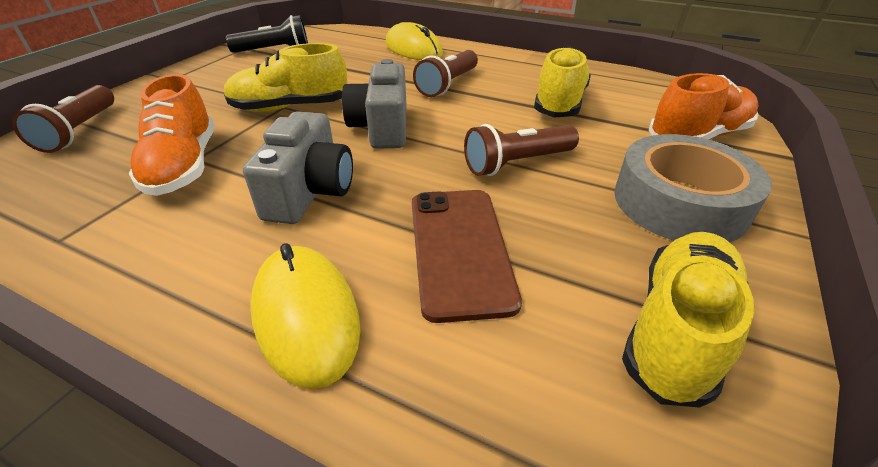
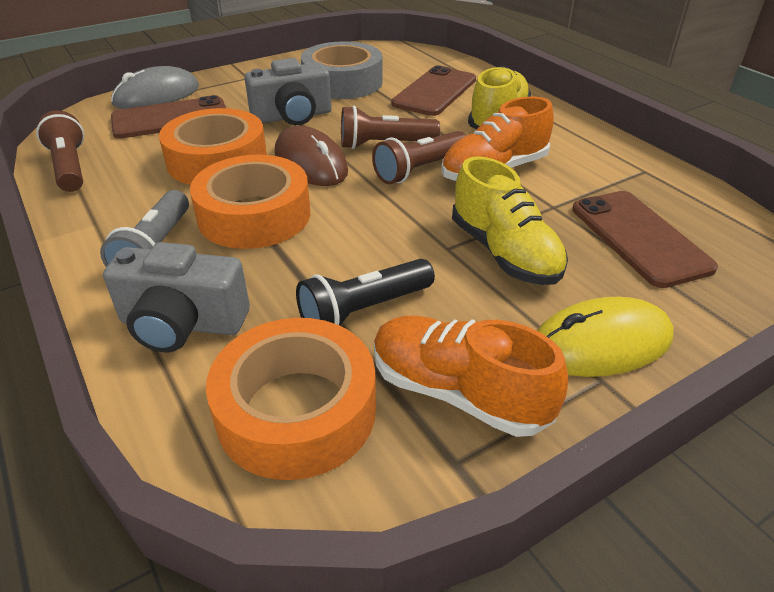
brown mouse: none = 0 -> [275,126,348,186] = 1
brown phone: [412,190,522,323] = 1 -> [111,95,226,139] [391,66,476,116] [572,191,718,288] = 3
grey flashlight: none = 0 -> [100,190,189,267] = 1
grey mouse: none = 0 -> [111,66,199,109] = 1
orange tape: none = 0 -> [159,108,267,185] [190,155,310,249] [206,318,376,480] = 3
yellow mouse: [250,243,360,389] [385,22,443,60] = 2 -> [537,297,674,377] = 1
yellow shoe: [224,43,348,112] [534,46,591,118] [622,232,754,408] = 3 -> [452,156,568,285] [468,66,531,129] = 2

